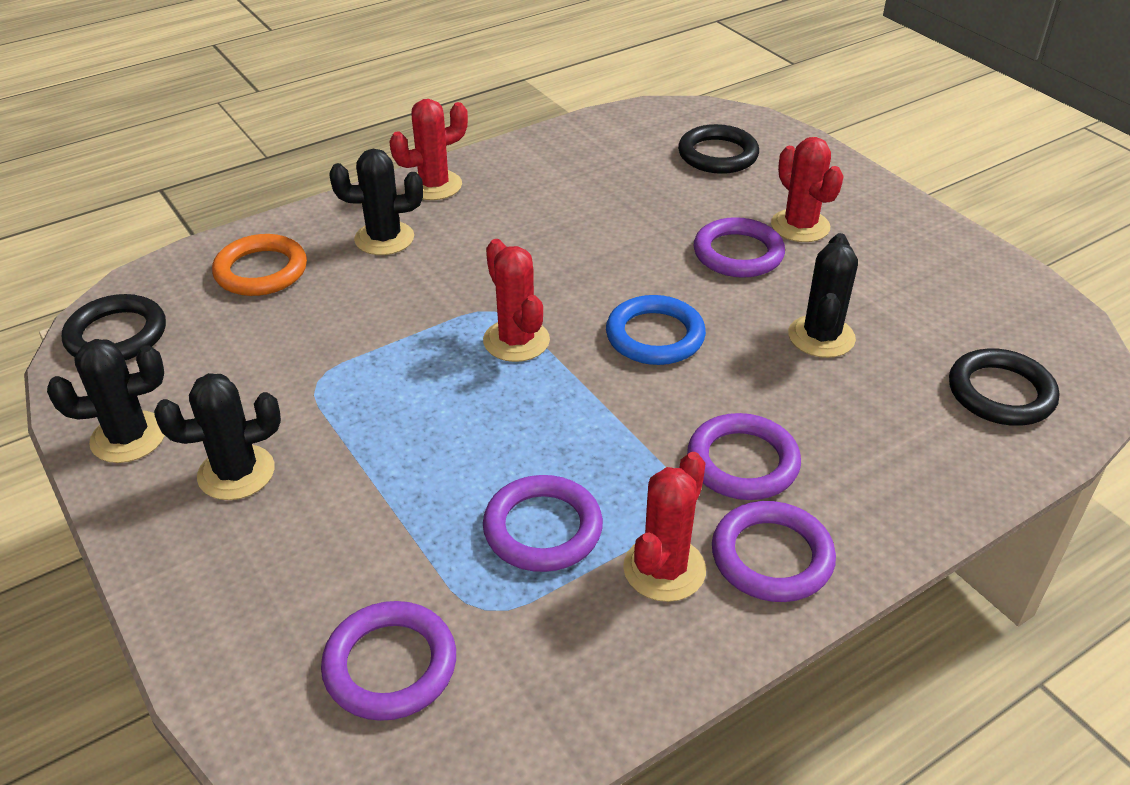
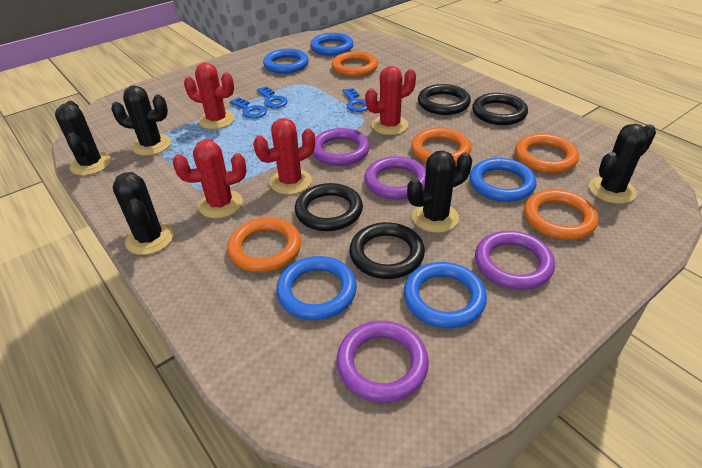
black cactus: [47,339,165,463] [154,373,281,500] [330,149,423,255] [788,233,858,358] = 4 -> [55,101,111,175] [111,85,171,156] [113,172,174,255] [407,151,472,233] [589,124,656,204] = 5
black ring: [62,294,166,360] [678,124,759,174] [949,348,1059,426] = 3 -> [295,183,363,231] [349,222,425,279] [418,84,471,115] [472,93,528,125] = 4
blue key: none = 0 -> [229,97,267,119] [257,86,288,108] [342,88,367,112] = 3
blue ring: [606,295,706,365] = 1 -> [263,49,309,74] [276,256,357,320] [310,33,354,56] [404,262,487,328] [470,158,536,202] = 5
orange ring: [212,234,307,296] = 1 -> [227,217,301,272] [332,51,378,77] [411,128,472,164] [515,133,579,173] [524,190,599,240] = 5
purple ring: [321,601,456,721] [483,475,603,572] [687,413,801,500] [694,217,785,278] [712,501,836,602] = 5 -> [312,128,370,166] [337,321,429,403] [364,156,426,200] [475,231,555,290] = 4

